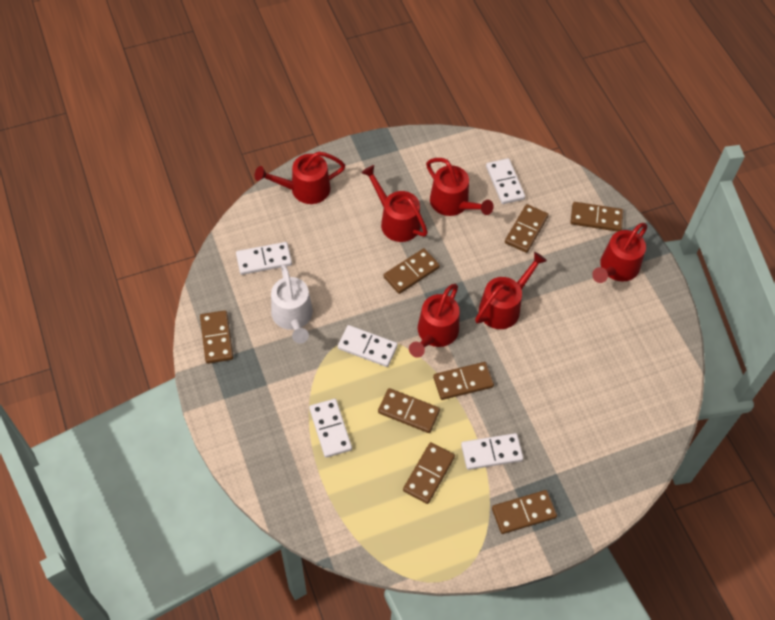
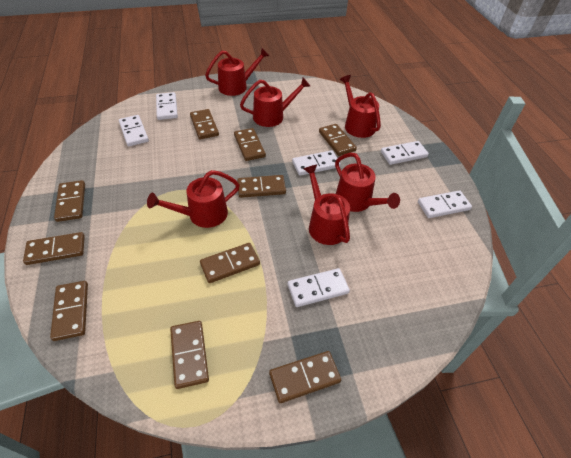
brown domino: [200,310,233,364] [378,388,440,433] [384,248,440,294] [403,442,455,504] [433,362,494,400] [492,490,557,534] [505,204,549,253] [570,202,623,232] = 8 -> [23,232,85,265] [50,281,88,341] [54,180,85,222] [170,321,209,389] [190,109,219,139] [200,243,260,283] [234,128,266,161] [237,175,286,198] [269,351,341,403] [319,124,357,156] = 10
white domino: [236,242,292,275] [309,399,352,458] [338,325,398,367] [461,433,523,470] [486,158,525,204] = 5 -> [119,115,149,147] [156,92,178,120] [288,268,350,307] [292,150,341,176] [381,141,429,165] [418,190,472,218] = 6
white watering can: [271,264,313,344] = 1 -> none = 0

